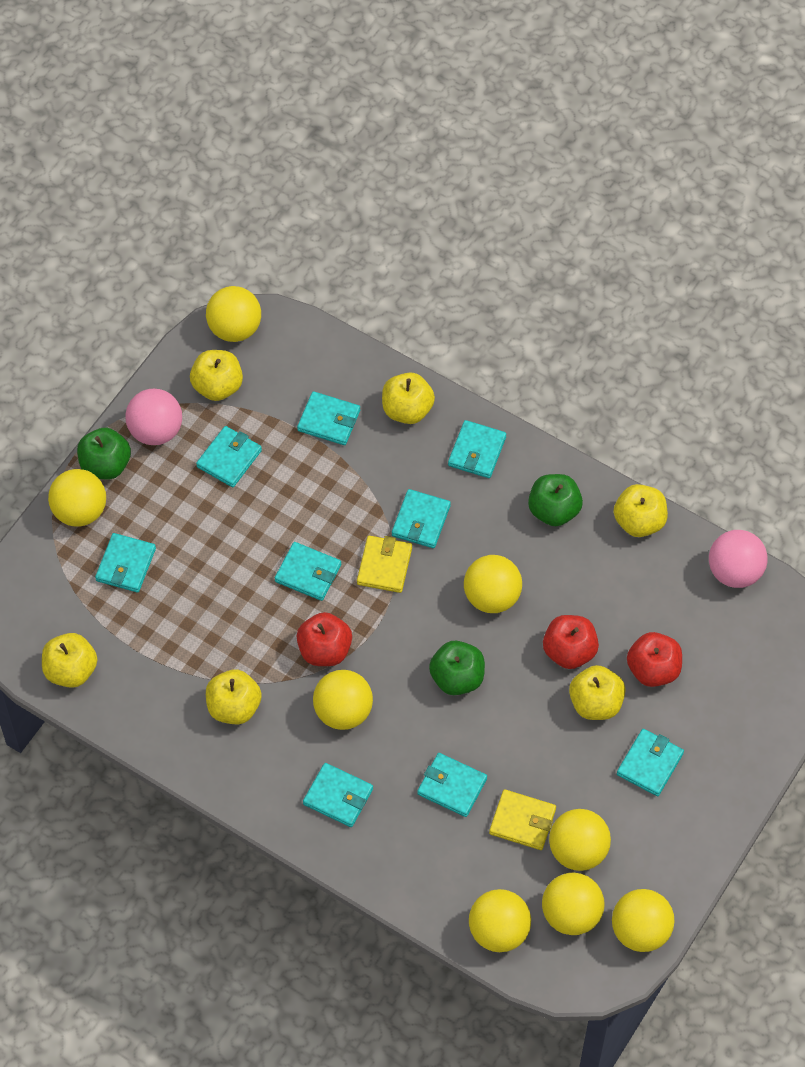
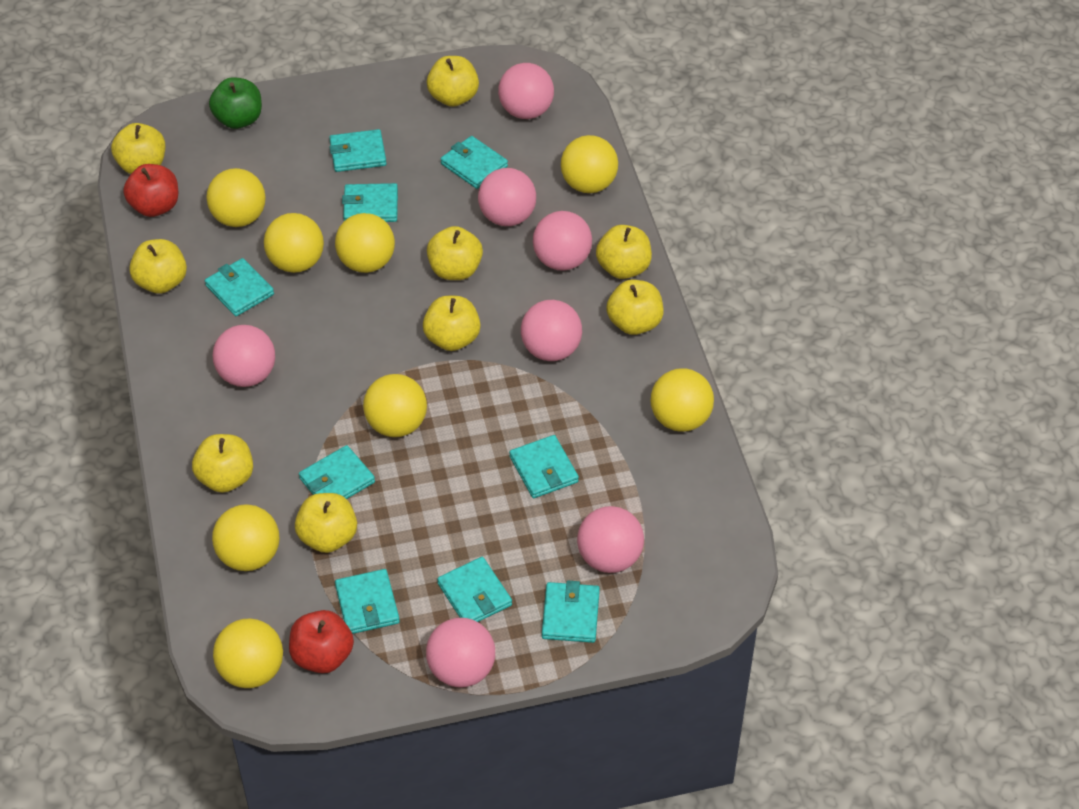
green apple: [77,428,131,479] [429,641,485,695] [528,474,583,526] = 3 -> [209,77,262,129] = 1
pink ball: [125,389,182,445] [709,530,768,588] = 2 -> [213,325,275,387] [426,618,495,688] [478,168,536,226] [498,63,554,119] [521,300,582,361] [533,211,592,271] [577,506,644,573] = 7
red apple: [296,612,352,666] [543,615,599,669] [627,632,682,687] = 3 -> [123,164,178,217] [289,610,354,673] = 2
yellow apple: [42,633,97,688] [190,350,243,401] [206,670,262,724] [382,372,435,424] [569,665,626,720] [613,484,668,537] = 6 -> [111,123,165,174] [129,239,187,294] [192,434,253,493] [295,493,357,553] [423,296,481,351] [427,56,479,107] [427,226,483,280] [596,225,652,279] [606,279,664,335] = 9
yellow wallet: [357,536,412,593] [489,789,556,850] = 2 -> none = 0

